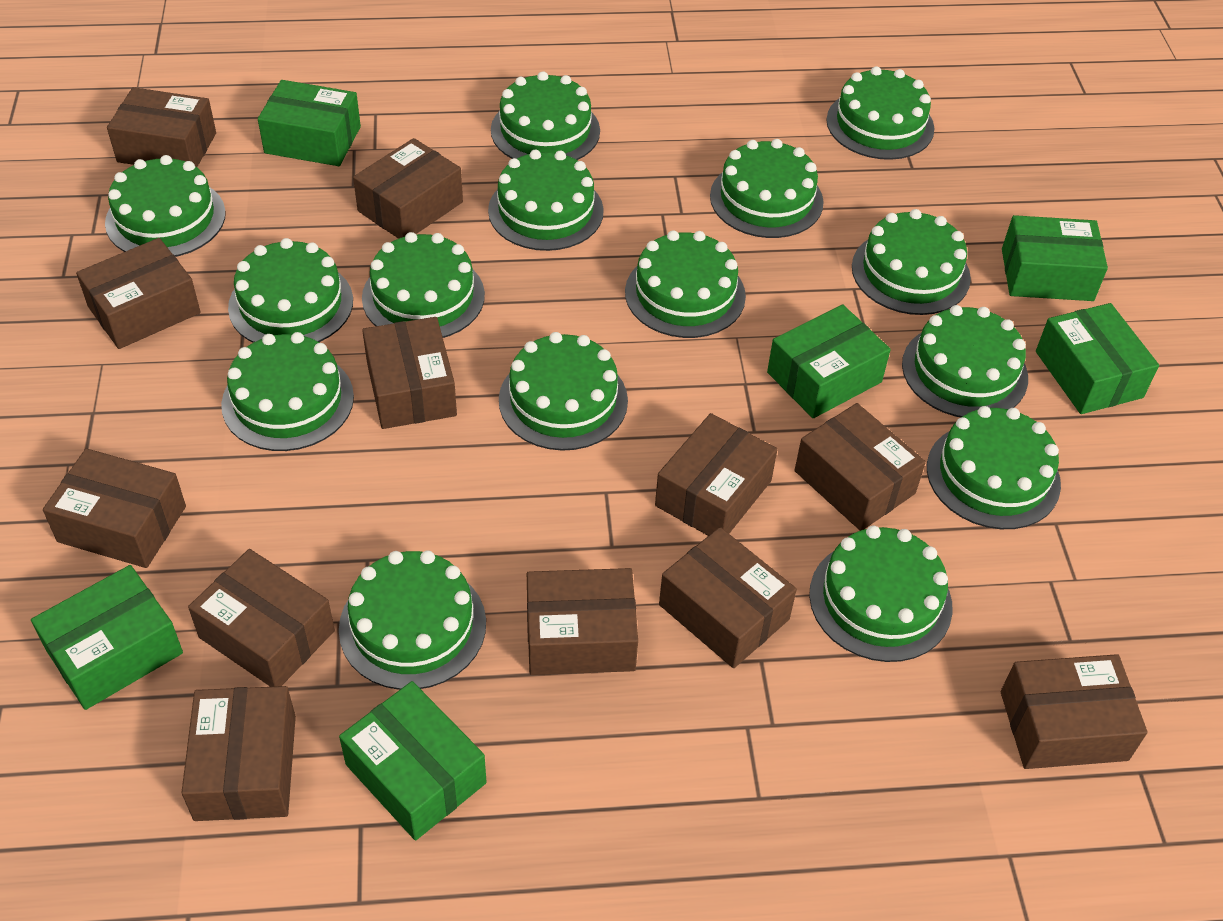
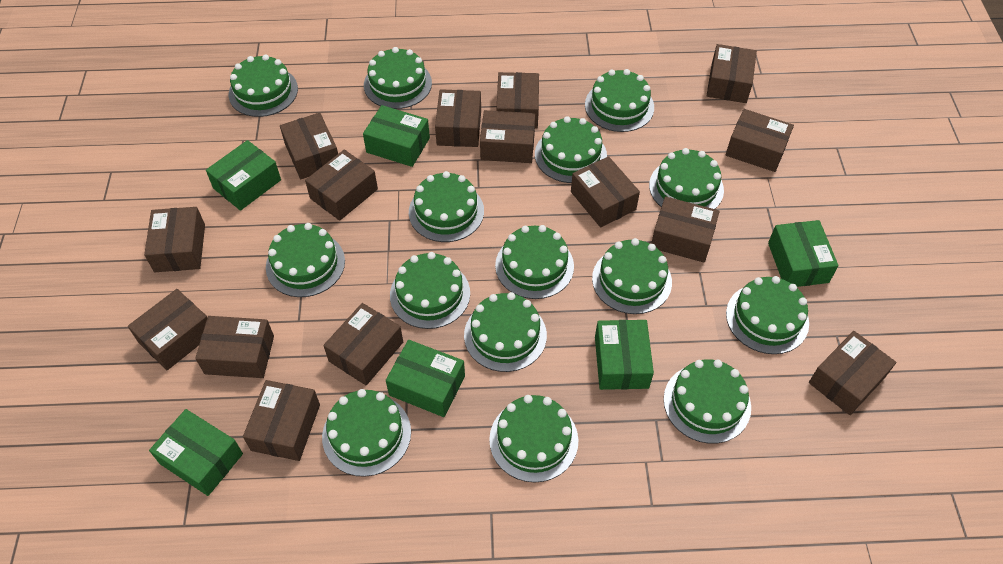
brown box: [43,448,186,568] [76,238,201,349] [107,87,216,167] [181,686,296,821] [188,549,335,687] [353,138,463,239] [362,317,457,429] [527,568,638,675] [655,413,778,536] [659,527,797,668] [795,403,926,531] [1001,654,1148,769] = 12 -> [128,289,207,370] [144,207,205,272] [195,316,274,378] [243,380,320,461] [280,113,338,179] [305,150,378,221] [323,303,403,385] [435,89,481,147] [480,110,535,163] [497,72,539,128] [571,156,640,228] [651,197,720,262] [707,44,757,103] [726,109,794,172] [809,331,896,415] = 15

